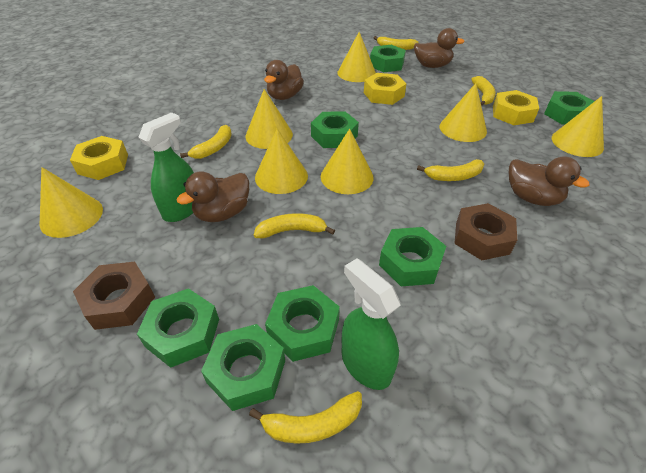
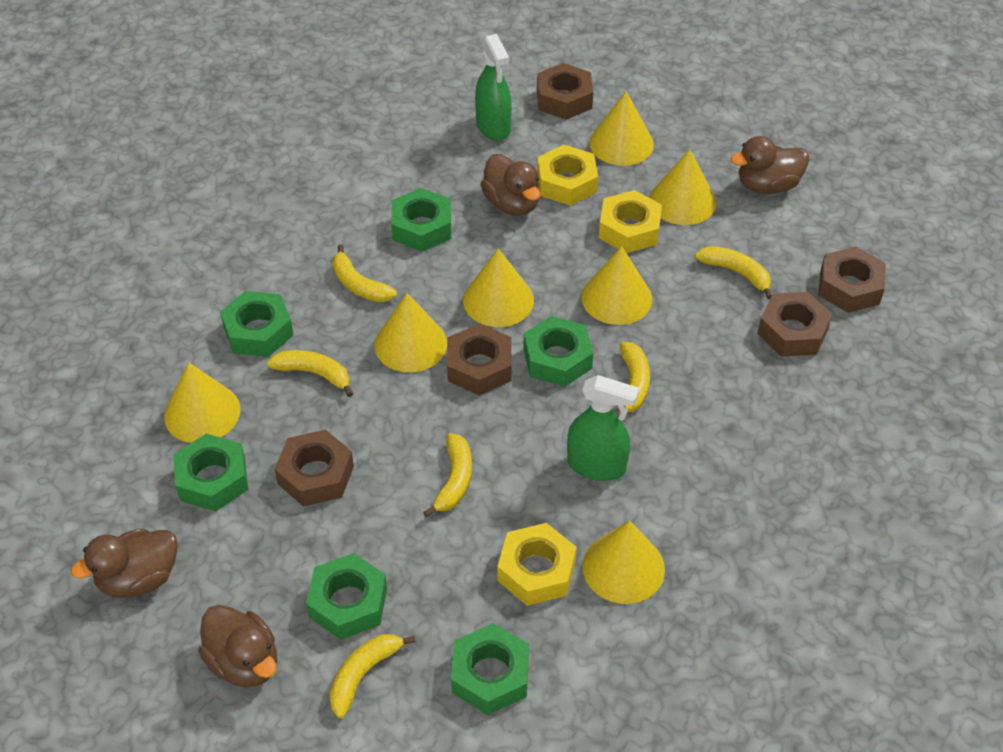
brown nut: [73,262,155,330] [454,203,517,260] = 2 -> [275,429,354,507] [447,323,512,396] [537,63,593,120] [757,292,832,357] [818,246,886,313] = 5
green nut: [137,288,219,368] [201,324,285,411] [265,285,340,362] [311,111,359,148] [370,45,406,72] [379,227,446,286] [544,91,595,125] = 7 -> [173,433,248,512] [220,291,294,357] [306,553,387,640] [391,188,451,252] [451,623,529,715] [523,316,593,387] = 6

